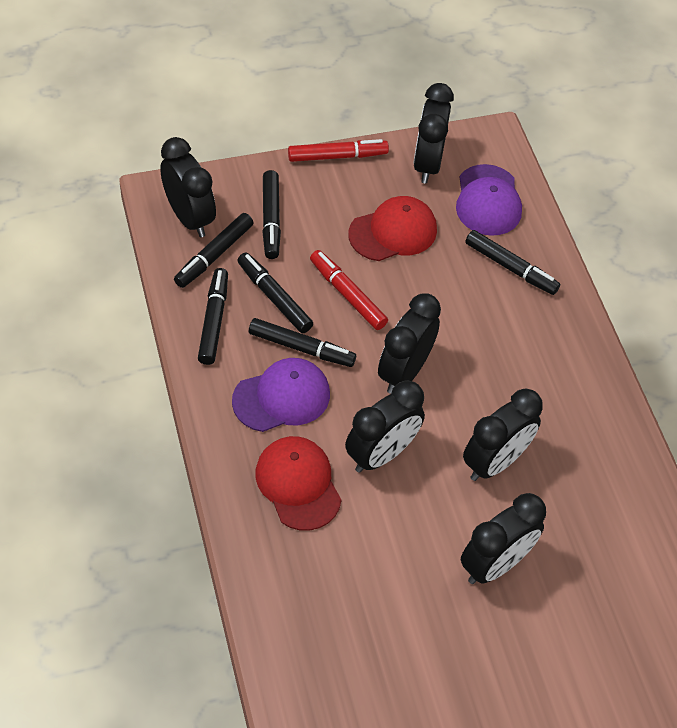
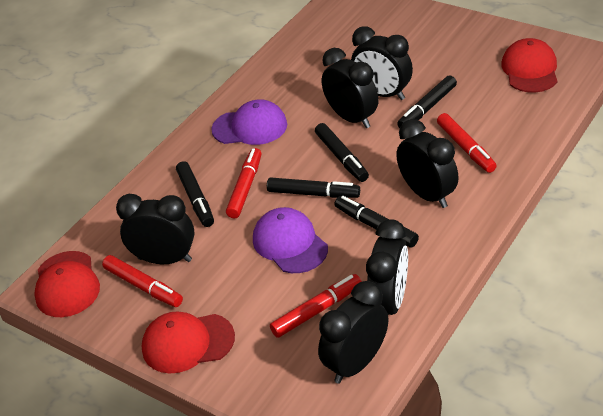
black marker: [174,213,253,288] [198,268,228,365] [237,252,313,333] [249,318,356,367] [262,170,281,259] [465,230,560,295] = 6 -> [176,161,214,227] [267,177,360,198] [315,123,369,182] [335,196,419,248] [397,75,457,128] = 5
red cap: [255,436,341,531] [348,196,437,261] = 2 -> [34,251,100,317] [142,312,235,374] [501,38,557,93] = 3
red marker: [288,139,389,162] [310,250,388,330] = 2 -> [102,255,183,307] [226,148,262,218] [270,274,362,338] [437,113,496,173] = 4

